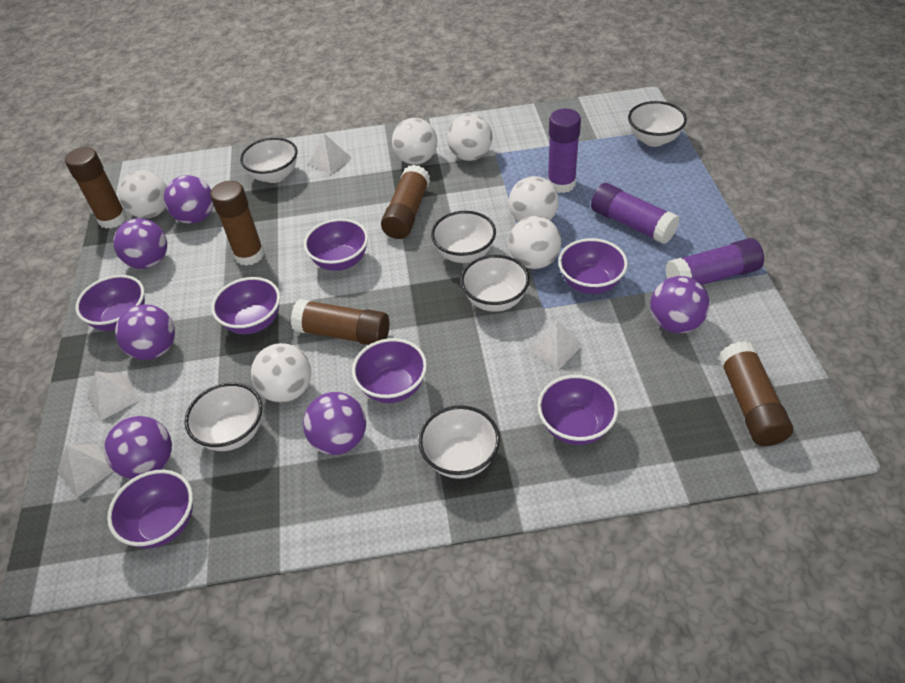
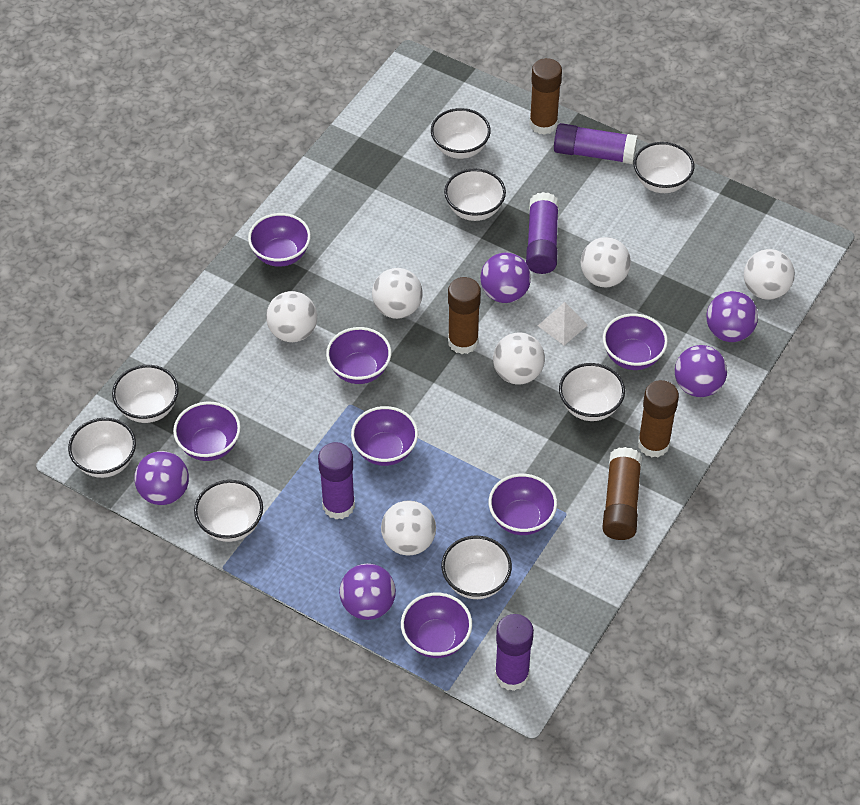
brown glue stick: [65,147,127,229] [210,181,264,266] [291,299,389,345] [381,165,430,239] [719,341,793,446] = 5 -> [448,277,481,354] [529,58,562,135] [602,447,642,540] [638,380,679,457] = 4
purple ball: [104,416,172,479] [113,218,167,269] [115,304,175,360] [164,175,214,224] [303,392,366,455] [650,276,710,333] = 6 -> [134,451,189,505] [339,563,396,620] [480,252,531,303] [675,345,727,397] [707,291,758,342] = 5
purple glue stick: [548,108,581,193] [591,183,679,244] [665,238,764,285] = 3 -> [318,442,355,519] [495,614,534,691] [526,192,559,274] [554,123,637,164] = 4
white bowl: [184,383,262,451] [240,137,297,183] [419,405,500,479] [431,211,496,263] [461,255,530,312] [628,101,687,147] = 6 -> [68,418,136,478] [112,365,179,423] [194,480,263,542] [431,108,491,159] [442,536,512,599] [444,169,506,221] [559,363,625,421] [634,142,694,193] = 8
white pyramid: [57,444,113,497] [87,371,139,421] [308,133,352,174] [527,319,583,369] = 4 -> [538,302,588,345] = 1

